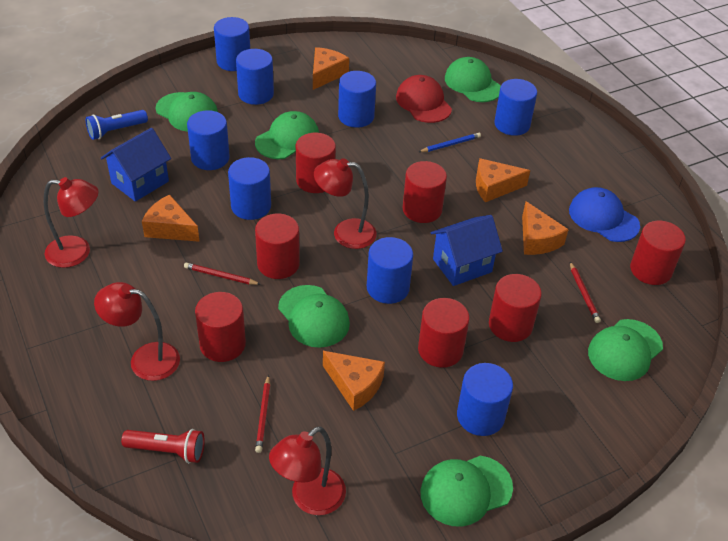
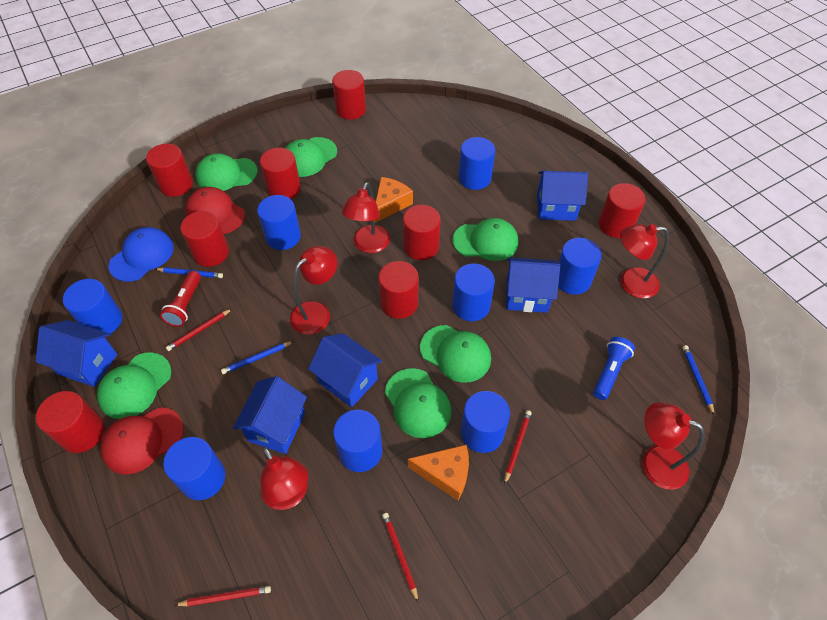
blue house: [101,128,171,202] [430,215,503,286] = 2 -> [35,320,117,387] [233,376,307,454] [308,333,382,407] [507,257,560,313] [537,171,588,221] = 5
blue pencil: [419,133,481,152] = 1 -> [156,267,223,278] [221,341,294,374] [683,345,715,416] = 3
orange cheese: [142,194,200,242] [313,47,349,90] [323,351,385,411] [476,158,530,202] [522,201,569,255] = 5 -> [375,177,413,223] [408,445,469,500] = 2
red cap: [396,75,452,123] = 1 -> [100,407,184,475] [186,187,245,234] = 2
red cylinder: [195,292,246,362] [255,214,300,279] [296,133,336,193] [403,161,447,223] [418,298,470,368] [489,274,542,342] [630,221,686,285] = 7 -> [36,391,104,453] [146,144,193,197] [181,211,229,267] [260,148,301,199] [332,70,366,120] [378,261,419,319] [403,205,441,260] [599,183,646,238] = 8
red lamp: [44,177,98,268] [94,282,180,381] [269,427,346,515] [314,158,377,249] = 4 -> [260,447,308,510] [290,246,337,335] [342,182,390,253] [620,224,669,299] [642,402,704,490] = 5
red pencil: [184,263,261,285] [255,375,270,453] [570,262,601,323] = 3 -> [166,309,232,351] [175,586,271,606] [382,513,418,602] [504,410,532,485] = 4

